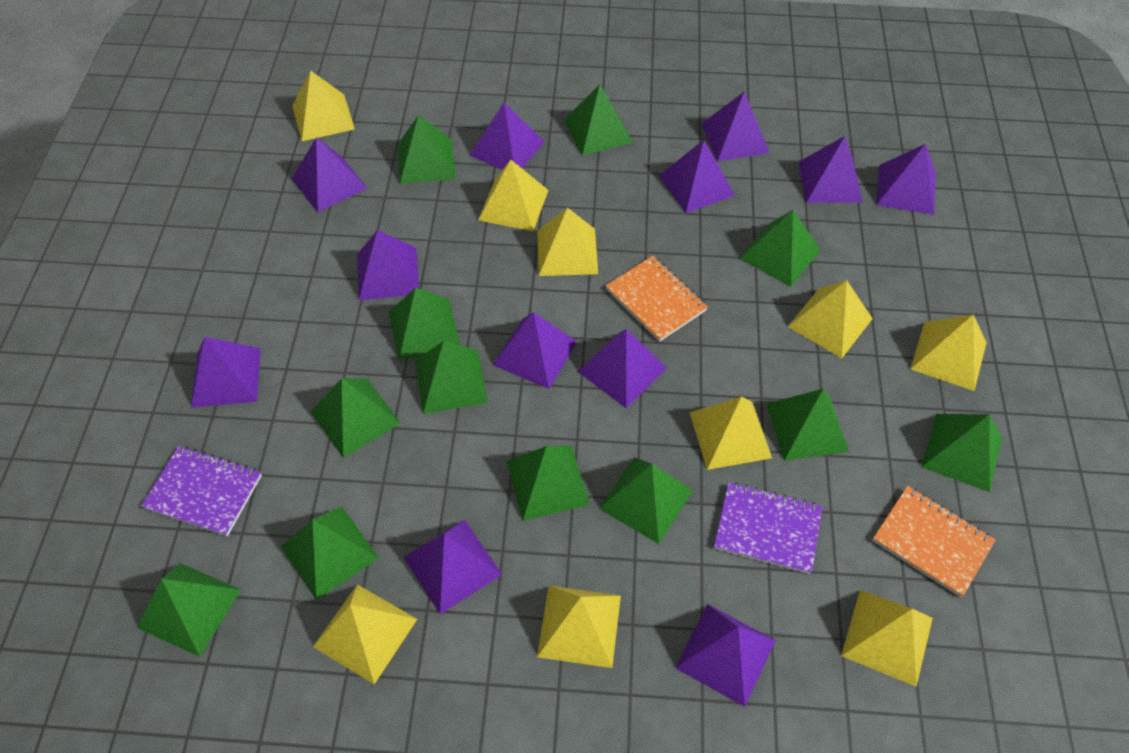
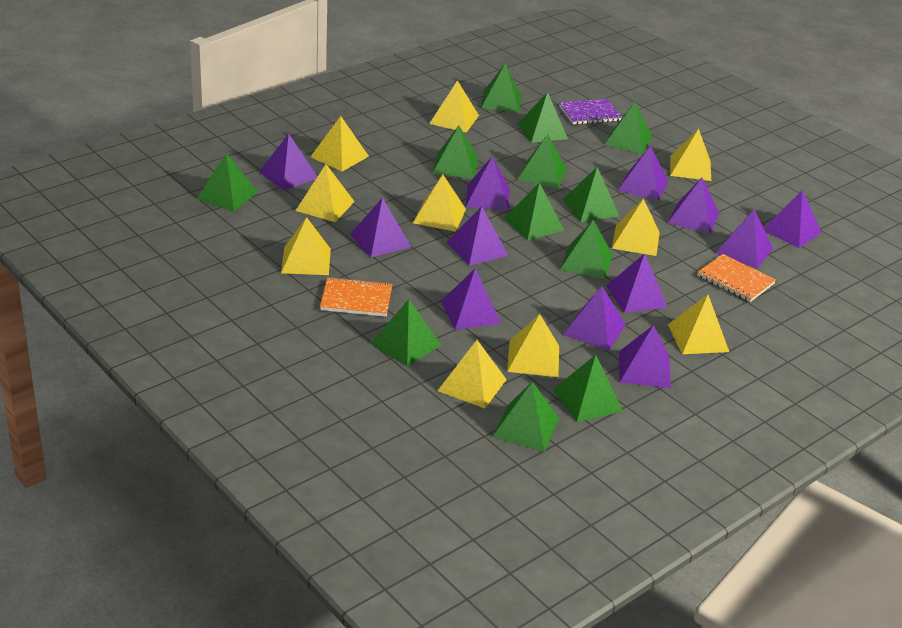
purple notebook: [141,446,262,536] [714,482,823,574] = 2 -> [559,99,622,125] = 1
yellow pyramid: [292,70,355,141] [313,584,417,684] [478,160,548,231] [537,208,598,276] [537,586,621,668] [689,397,772,470] [788,280,873,359] [841,590,933,686] [911,315,987,391] = 9 -> [281,217,331,275] [295,164,355,222] [311,116,369,172] [413,175,466,232] [429,80,479,133] [438,340,507,408] [507,314,559,377] [612,198,660,256] [668,295,729,354] [670,129,711,181] = 10

